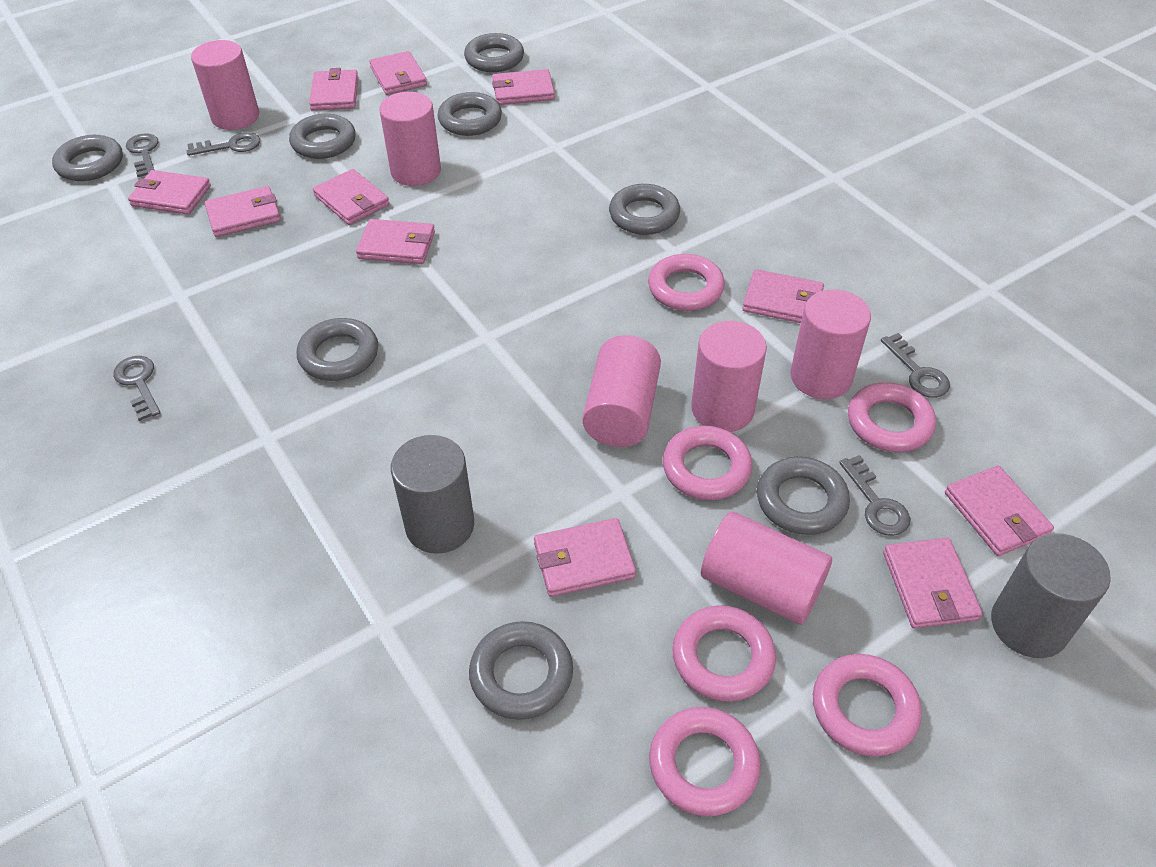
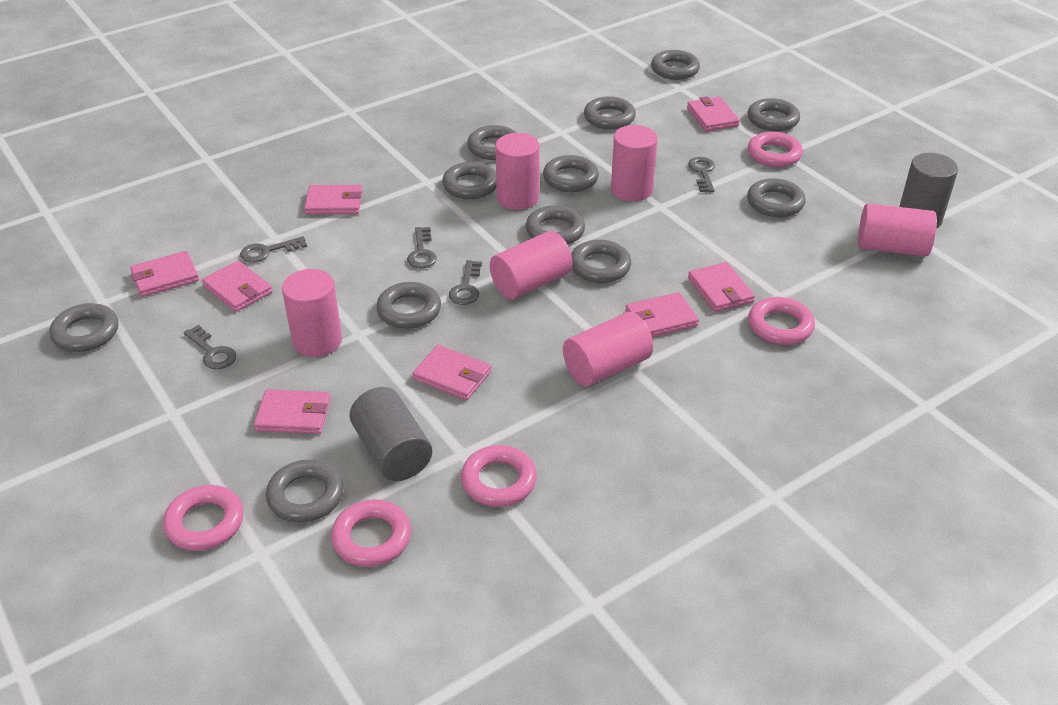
grey ring: [52,135,123,181] [289,114,356,159] [297,318,378,381] [437,92,502,136] [464,33,524,72] [469,621,573,720] [609,184,680,235] [757,457,850,535] = 8 -> [49,303,119,352] [266,460,344,523] [376,282,441,329] [442,162,496,199] [467,125,517,160] [526,205,585,245] [543,155,599,192] [571,240,631,283] [584,96,636,129] [651,50,700,80] [747,178,806,217] [748,98,800,131] = 12
pink ring: [648,254,725,311] [649,707,761,816] [663,426,752,500] [673,606,776,702] [813,654,922,757] [848,382,936,452] = 6 -> [163,485,244,551] [331,499,411,567] [461,445,537,507] [748,132,803,167] [748,297,815,345] = 5
pink wallet: [128,170,211,215] [205,186,281,237] [309,68,358,111] [313,169,390,225] [356,219,435,264] [369,51,427,95] [492,69,555,105] [534,518,636,597] [743,269,824,323] [883,538,983,628] [945,466,1054,556] = 11 -> [130,251,199,297] [202,261,272,312] [254,389,331,434] [304,185,363,215] [412,345,491,400] [625,292,699,337] [687,96,740,131] [688,262,755,312] = 8

